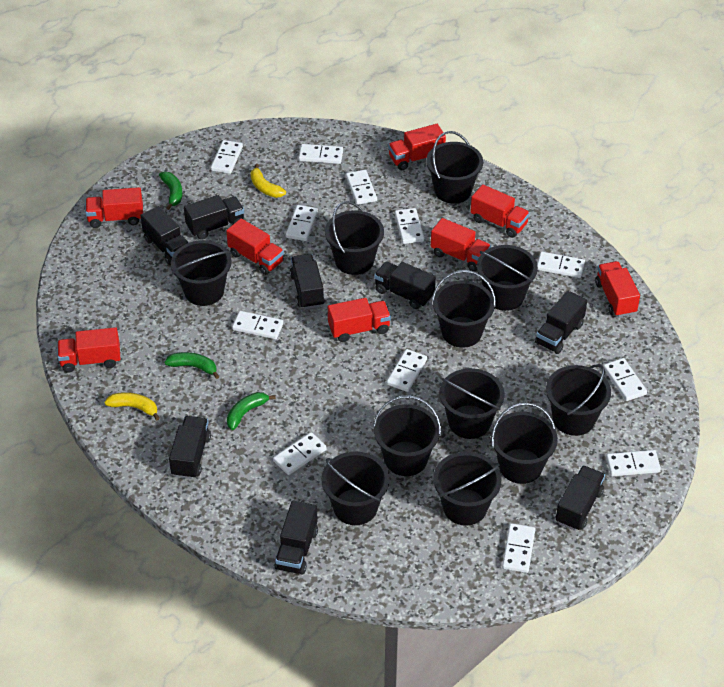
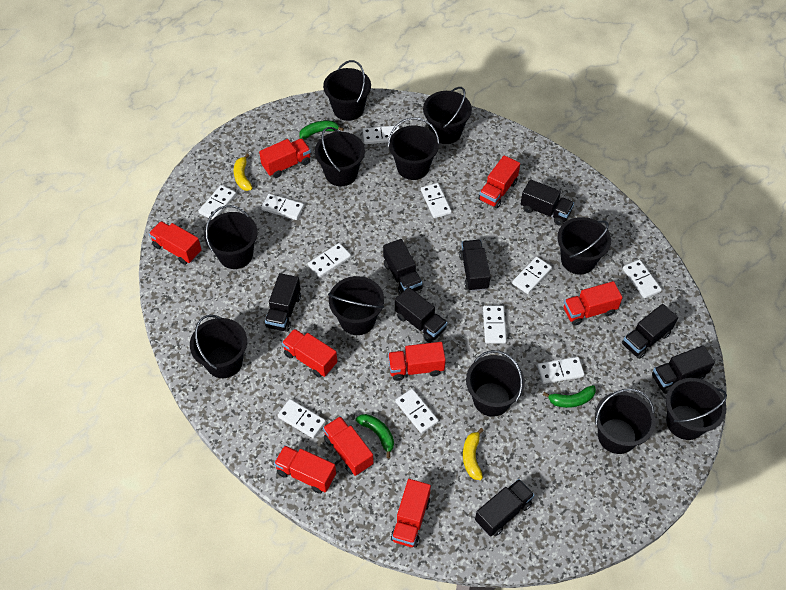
red truck: [57,327,120,372] [85,187,143,228] [226,218,284,275] [328,298,391,342] [388,124,446,170] [431,218,491,271] [470,184,530,238] [595,261,640,317] = 8 -> [149,221,202,265] [259,138,311,178] [274,445,336,494] [282,329,337,378] [323,416,374,476] [388,342,446,381] [391,479,431,547] [478,155,520,208] [564,281,622,326] = 9
white domino: [211,140,243,174] [232,311,283,339] [273,432,327,475] [286,205,318,241] [299,144,343,164] [346,170,377,205] [387,349,427,392] [395,208,424,244] [502,523,535,573] [537,252,585,278] [603,358,647,401] [606,450,661,476] = 12 -> [199,185,236,220] [261,194,304,220] [277,399,326,438] [308,243,351,278] [362,126,399,144] [395,389,439,433] [421,183,452,218] [483,306,506,344] [512,257,552,294] [537,357,585,384] [623,260,662,299] = 11

